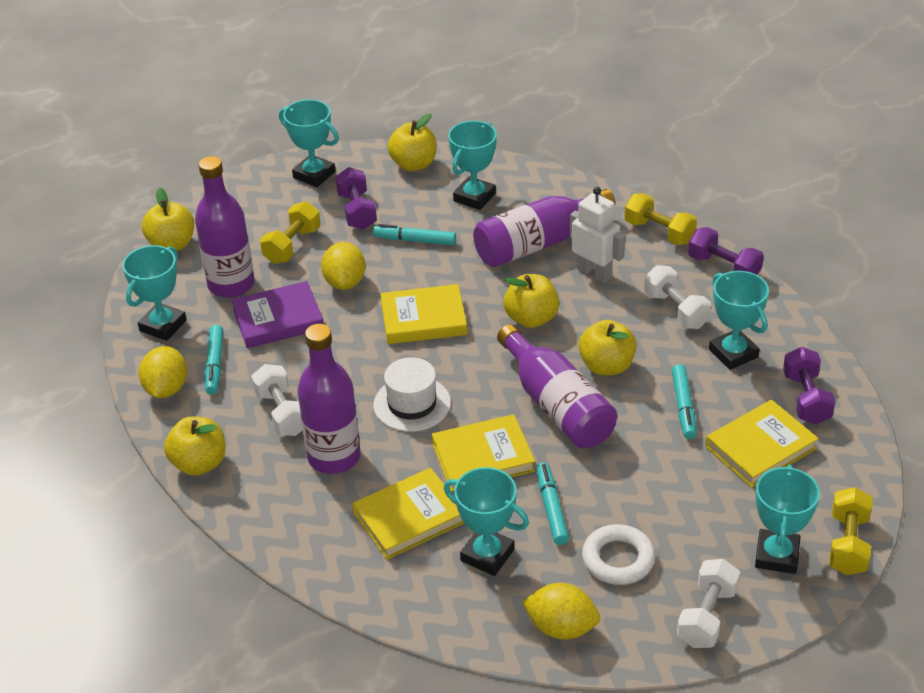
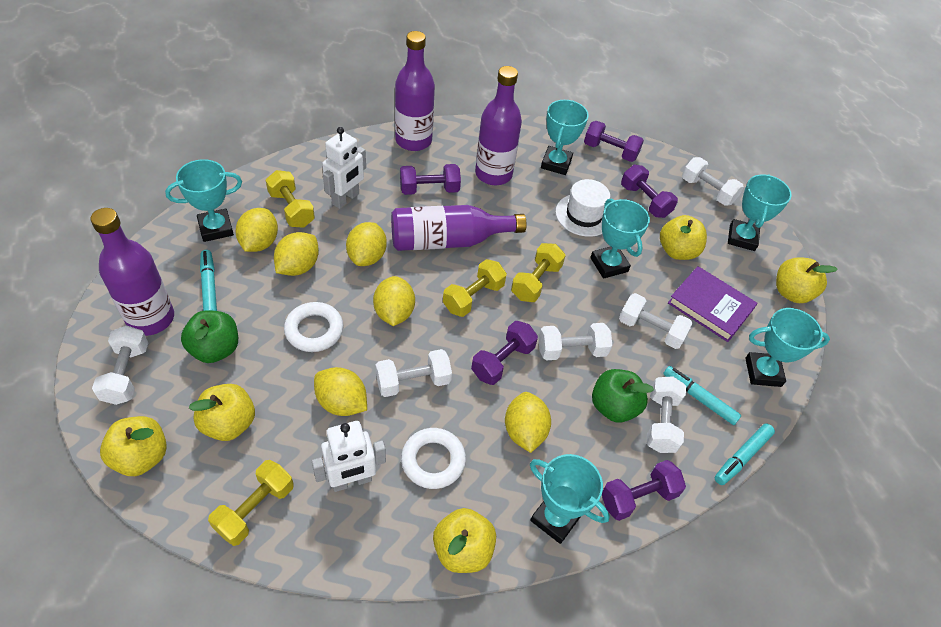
green apple: none = 0 -> [181,310,238,363] [592,369,654,423] = 2
purple dumbbell: [335,167,377,230] [688,227,764,275] [783,347,835,424] = 3 -> [400,164,461,195] [471,321,538,385] [584,121,644,162] [602,460,686,521] [621,165,678,218] = 5
turquoise marker: [205,325,223,395] [373,224,456,245] [536,463,569,545] [672,364,697,439] = 4 -> [200,250,217,311] [663,366,742,425] [715,424,775,485] = 3
white dumbbell: [251,364,303,436] [644,265,711,329] [677,559,740,648] = 3 -> [92,326,149,405] [376,349,452,397] [538,323,612,360] [619,293,692,349] [646,376,686,453] [682,157,744,206] = 6
white ring: [582,524,655,585] = 1 -> [284,302,343,352] [401,428,466,489] = 2
white robot: [570,187,625,283] = 1 -> [312,421,386,492] [322,127,366,209] = 2
yellow book: [352,468,464,560] [381,284,467,344] [432,414,535,492] [705,400,819,487] = 4 -> none = 0
yellow dumbbell: [260,201,321,264] [625,193,697,245] [829,487,873,575] = 3 -> [208,460,294,546] [266,170,315,228] [443,259,507,317] [511,243,566,302] = 4
yellow lemon: [139,346,187,398] [321,242,366,290] [522,583,600,640] = 3 -> [236,208,278,252] [274,232,319,276] [314,367,367,416] [346,222,387,266] [373,276,415,326] [505,392,551,453] = 6

